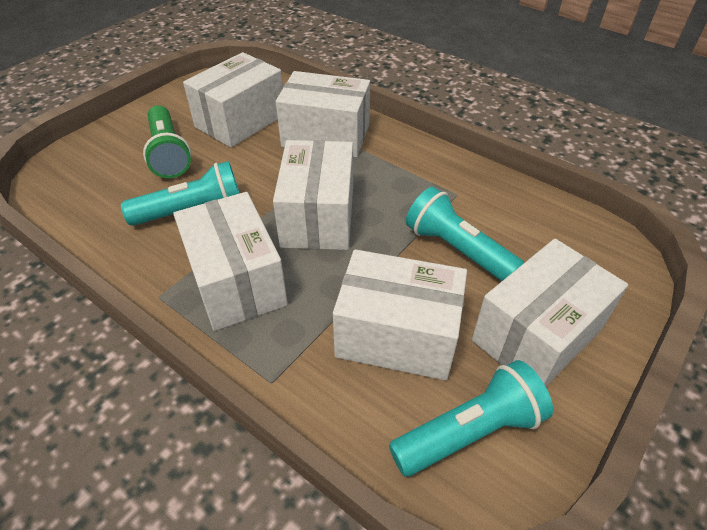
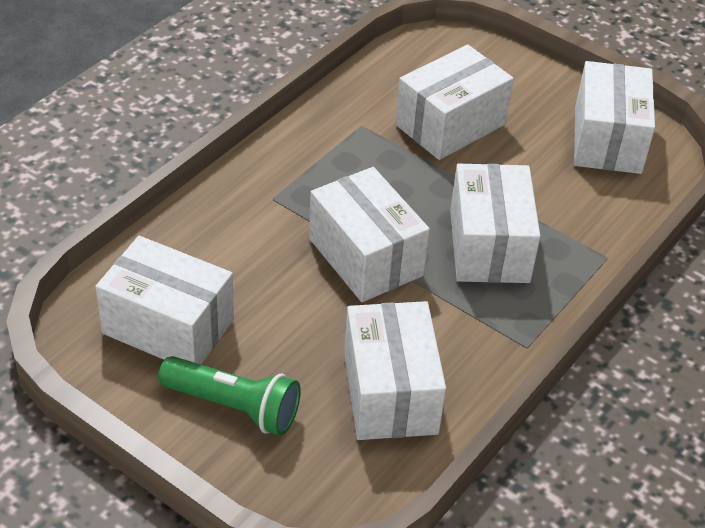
turquoise flashlight: [121,161,240,226] [389,360,553,476] [406,187,524,281] = 3 -> none = 0

